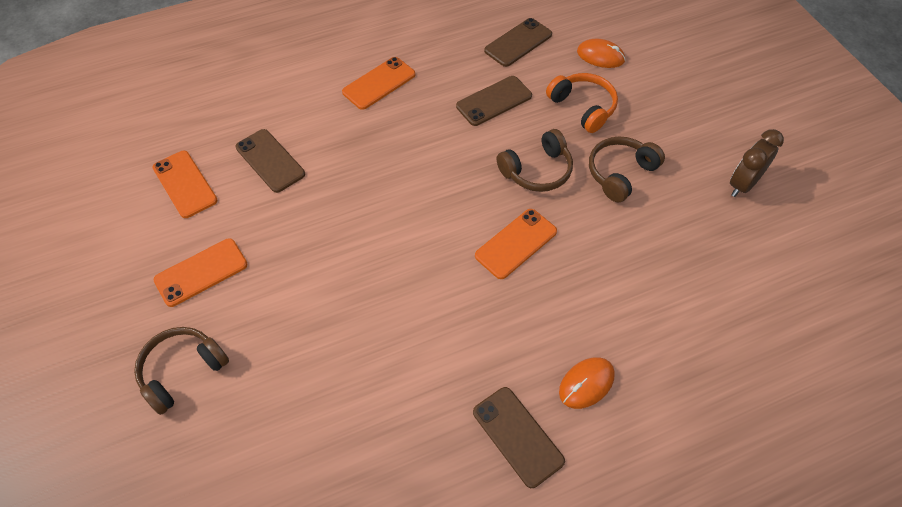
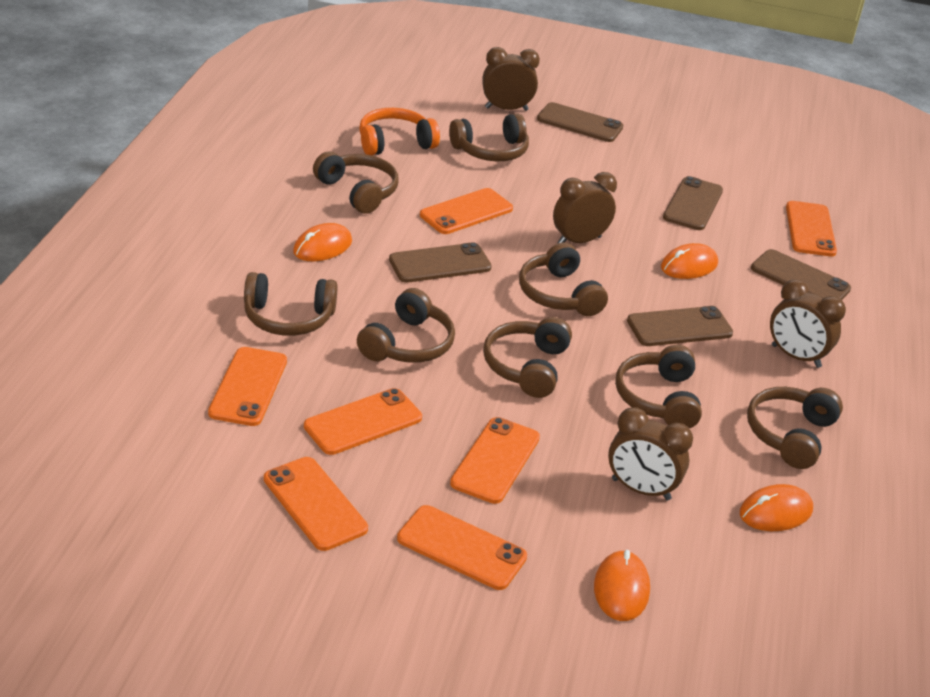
brown clock: [730,129,784,197] = 1 -> [482,47,540,111] [553,172,617,243] [608,407,693,500] [770,279,846,368] = 4
brown headphones: [134,327,229,415] [496,129,573,192] [589,137,665,203] = 3 -> [244,272,338,336] [313,151,398,214] [357,288,455,363] [449,113,529,161] [483,317,572,398] [519,243,608,316] [615,345,702,429] [747,387,843,469] = 8
brown phone: [236,129,305,193] [456,76,532,126] [473,387,565,488] [484,18,552,67] = 4 -> [389,242,492,283] [537,102,623,142] [627,306,733,346] [663,176,723,230] [751,249,851,300] = 5
orange mouse: [559,357,615,409] [577,39,625,68] = 2 -> [293,223,352,261] [594,550,650,621] [661,243,718,279] [740,484,813,531] = 4
orange phone: [152,151,217,218] [154,238,247,307] [342,57,415,110] [475,209,557,279] = 4 -> [208,347,287,426] [264,457,368,551] [304,388,422,455] [397,505,527,590] [420,188,513,234] [450,417,540,504] [786,201,837,256] = 7

